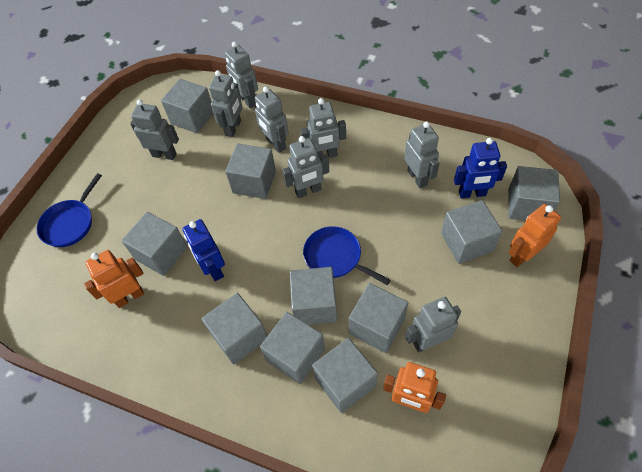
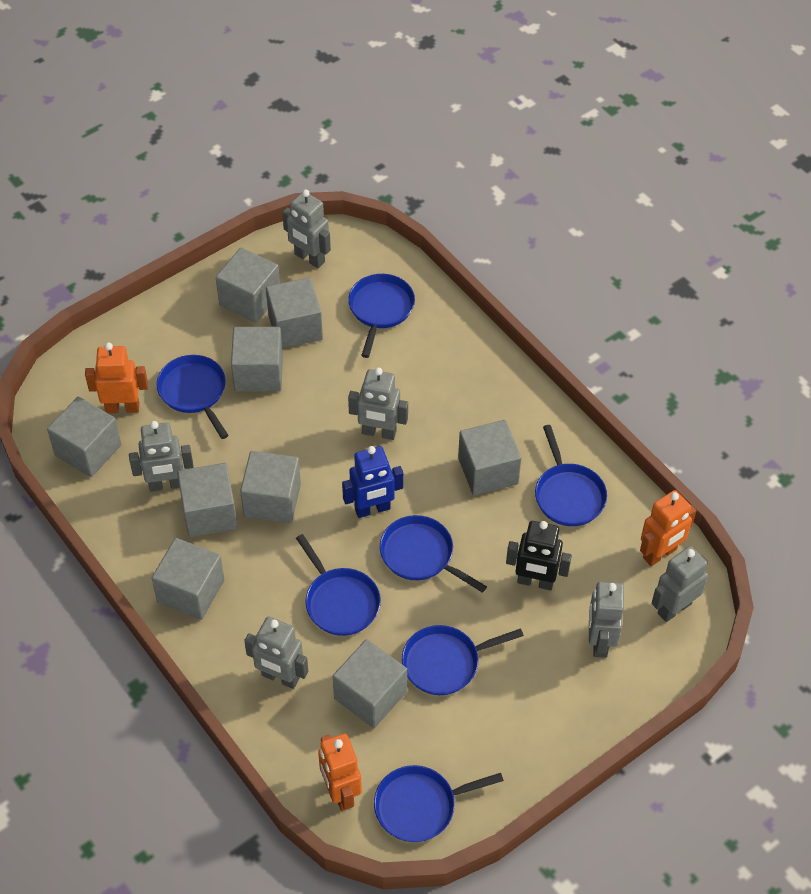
black robot: none = 0 -> [506,521,572,590] = 1
blue pan: [37,173,102,247] [303,226,391,285] = 2 -> [157,355,229,439] [296,534,381,636] [348,274,415,358] [374,765,504,842] [380,515,487,593] [402,625,524,695] [535,425,607,526] = 7
blue robot: [182,219,225,281] [454,138,507,199] = 2 -> [342,446,403,518] = 1
grey cube: [121,212,187,276] [161,79,213,133] [201,293,267,364] [225,144,276,199] [260,312,325,384] [290,267,337,325] [312,338,378,413] [349,283,408,353] [441,200,503,264] [508,166,560,221] = 10 -> [47,397,121,477] [152,538,225,620] [177,463,238,537] [216,248,280,323] [231,327,283,392] [240,451,301,524] [266,278,323,348] [333,639,407,728] [458,420,522,496] = 9
grey robot: [130,99,179,160] [209,70,243,137] [225,41,258,108] [254,87,289,153] [282,136,329,198] [301,98,346,158] [404,121,439,188] [405,297,461,353] = 8 -> [129,421,194,492] [244,616,308,689] [282,190,331,268] [348,368,408,440] [589,582,624,658] [652,546,708,622] = 6

